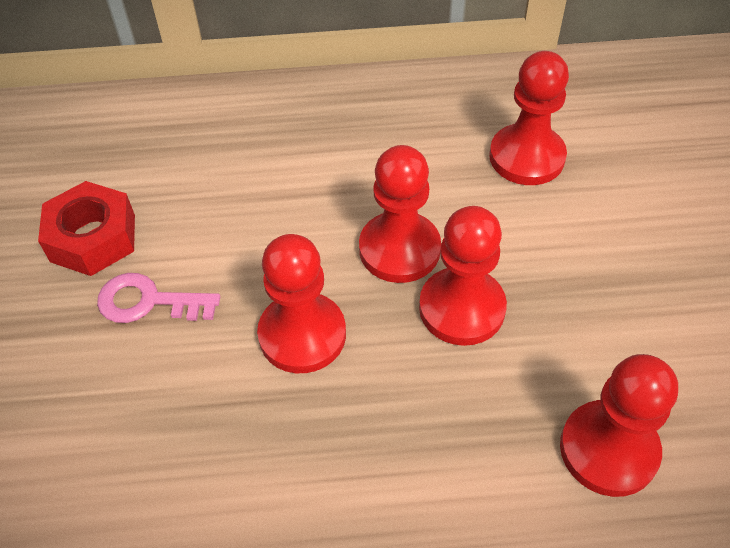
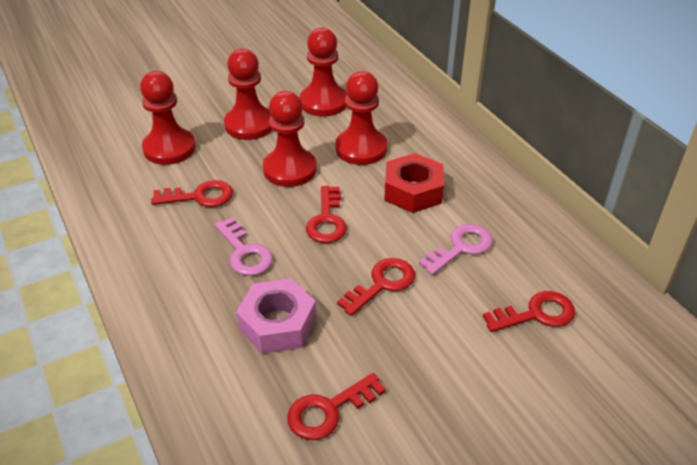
pink key: [97,273,220,323] = 1 -> [215,217,273,276] [419,224,493,275] = 2
pink nut: none = 0 -> [236,279,316,354] = 1
red key: none = 0 -> [151,180,233,207] [287,373,386,440] [306,186,347,243] [337,258,415,316] [483,291,575,332] = 5

